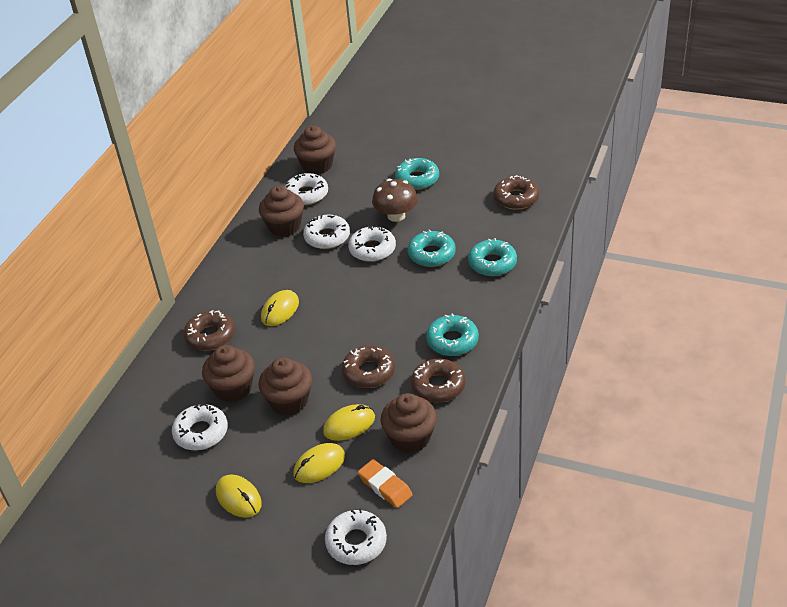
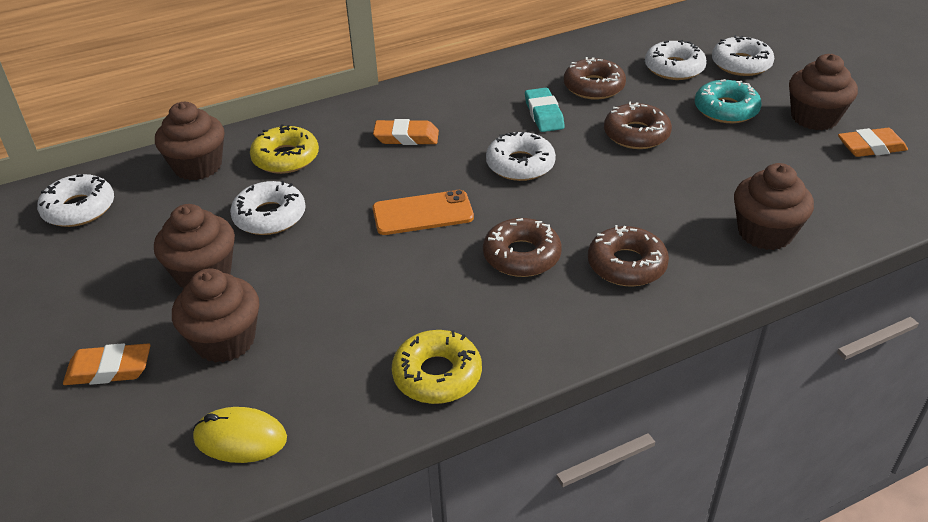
brown mushroom: [372,179,418,222] = 1 -> none = 0
orange eraser: [358,459,413,508] = 1 -> [63,343,151,385] [373,119,439,145] [838,128,908,157] = 3
orange phone: none = 0 -> [373,190,474,235] = 1
turquoise donut: [395,158,439,190] [408,229,456,267] [426,313,479,356] [468,238,517,276] = 4 -> [695,79,762,123] = 1
turquoise eraser: none = 0 -> [525,88,565,132] = 1
yellow donut: none = 0 -> [250,124,319,174] [392,330,482,404] = 2
yellow mouse: [216,474,262,518] [261,290,299,326] [294,443,345,483] [323,404,375,441] = 4 -> [193,407,287,463] = 1

